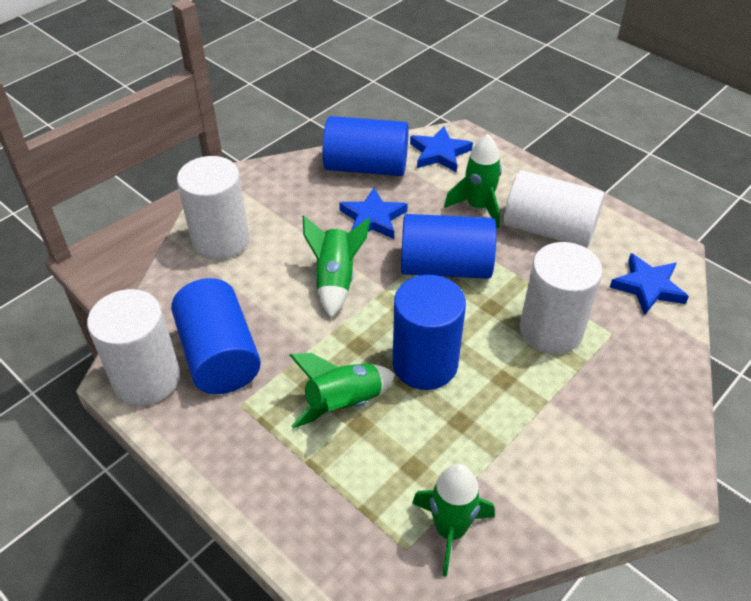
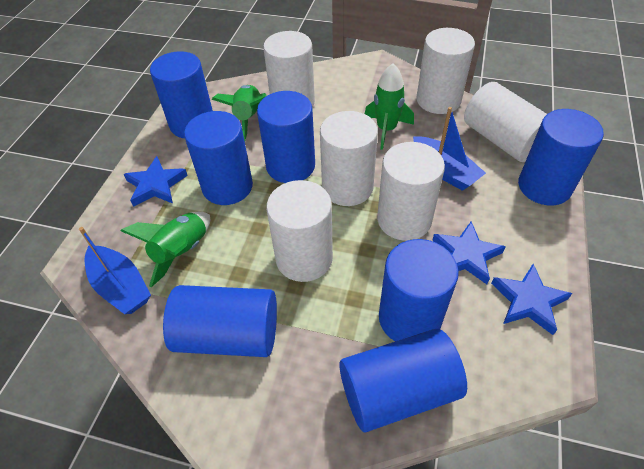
blue boat: none = 0 -> [79,227,151,314] [413,107,486,191] = 2
blue cylinder: [171,278,261,394] [323,116,409,176] [393,275,466,390] [401,214,496,279] = 4 -> [150,51,213,138] [163,285,277,357] [184,111,253,205] [257,91,315,183] [340,329,467,432] [379,239,459,341] [518,109,604,205] = 7
green rocket: [290,353,395,429] [303,216,370,318] [412,464,495,576] [444,134,502,228] = 4 -> [121,212,210,287] [212,85,267,141] [365,64,414,150] = 3
white cylinder: [87,289,180,406] [177,156,249,260] [504,170,605,248] [520,242,603,354] = 4 -> [263,31,315,107] [266,180,333,282] [320,111,378,206] [377,142,445,241] [417,28,475,114] [464,82,547,162] = 6

